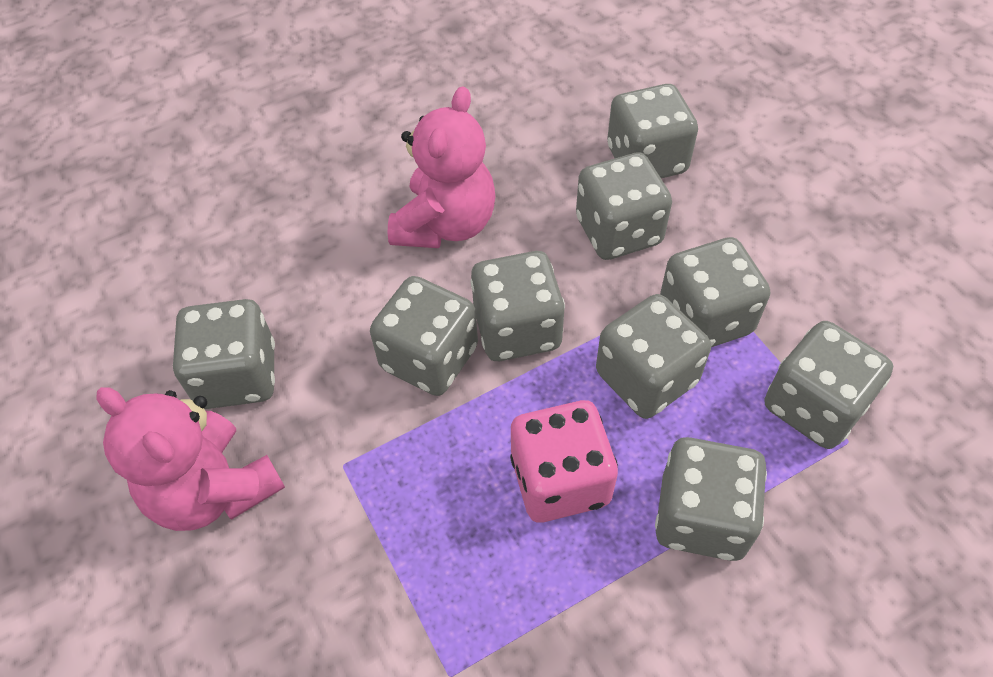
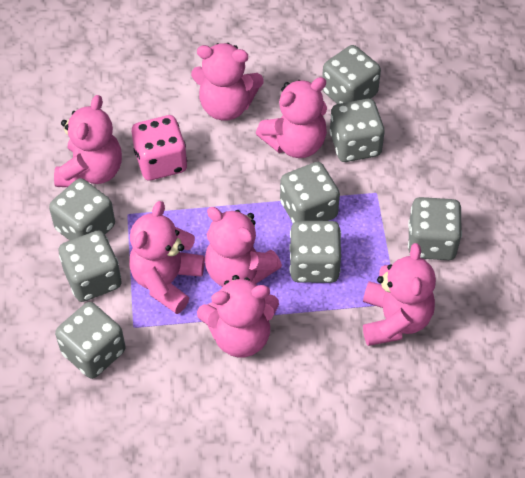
grey dice: [173,299,275,409] [370,276,478,396] [471,251,565,361] [576,152,672,260] [596,294,711,419] [607,84,698,178] [655,437,767,561] [660,237,770,347] [765,321,893,449] = 9 -> [49,178,115,241] [55,302,126,379] [58,230,122,302] [280,162,340,223] [289,221,341,283] [322,45,381,104] [329,99,385,162] [408,197,462,260] = 8
pink teddy bear: [96,387,285,531] [388,86,495,248] = 2 -> [54,95,122,187] [129,201,205,314] [191,43,264,120] [197,275,279,358] [205,207,282,287] [256,77,327,158] [363,243,436,346] = 7

